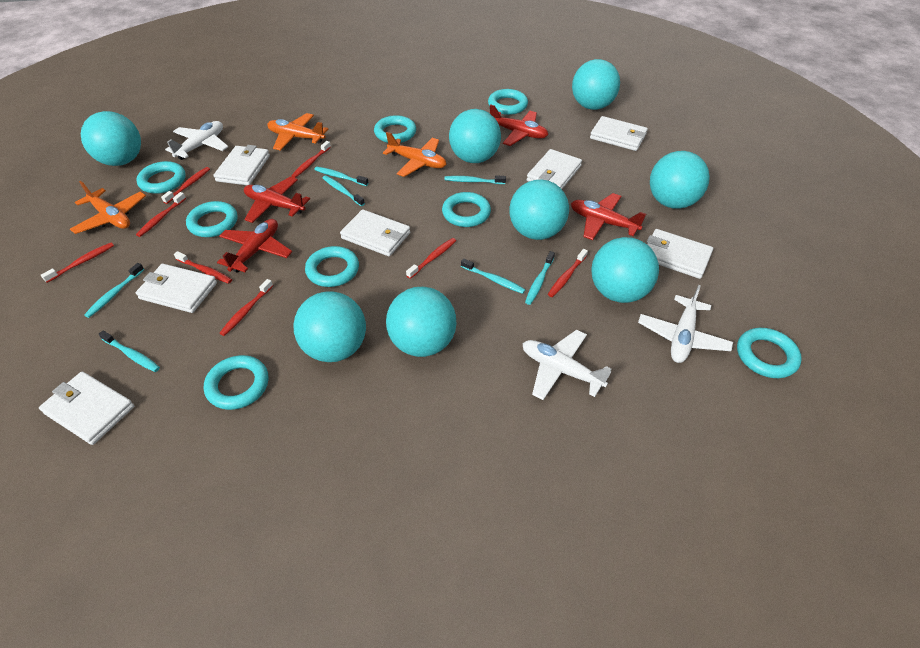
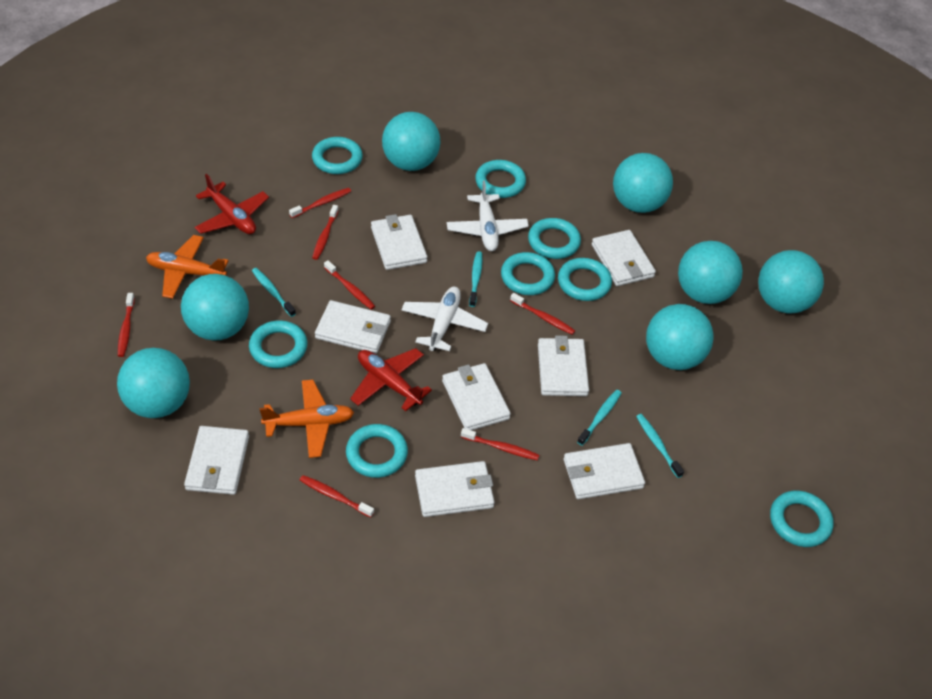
orange plane: [70,181,146,234] [267,113,328,151] [383,132,447,177] = 3 -> [146,235,229,299] [260,380,354,458] = 2
red plane: [217,219,292,273] [244,177,310,223] [490,104,548,146] [571,193,646,240] = 4 -> [195,174,269,234] [350,348,432,411] = 2
red toothbrush: [41,243,114,283] [136,192,186,237] [161,167,210,204] [174,251,232,284] [220,279,273,336] [291,141,331,178] [406,238,456,279] [548,249,588,297] = 8 -> [118,293,135,357] [289,188,351,218] [300,475,374,518] [312,205,339,260] [324,260,375,310] [461,428,539,461] [510,293,575,335] = 7
turquoise ball: [81,111,141,166] [293,291,366,362] [386,287,457,357] [449,109,501,163] [509,180,569,240] [572,59,620,110] [591,237,659,303] [650,151,710,209] = 8 -> [117,348,190,418] [181,274,249,341] [382,112,440,171] [613,153,673,213] [646,304,714,370] [678,241,743,304] [758,250,824,314] = 7
turquoise toothbrush: [84,263,144,318] [98,331,160,372] [314,167,369,186] [323,175,365,206] [444,175,506,184] [461,258,525,294] [525,251,555,305] = 7 -> [252,268,296,317] [469,251,482,307] [577,390,621,446] [636,414,684,478] = 4
white plane: [165,121,228,160] [523,330,612,400] [638,285,733,363] = 3 -> [401,287,488,351] [447,180,529,251] = 2
white wallet: [39,371,134,445] [136,264,217,313] [214,145,270,185] [340,209,410,256] [527,149,582,189] [590,116,648,151] [647,229,713,279] = 7 -> [184,426,249,495] [315,300,391,354] [371,214,428,270] [415,461,495,517] [442,363,511,430] [538,335,589,396] [564,443,645,499] [591,230,656,286] = 8

